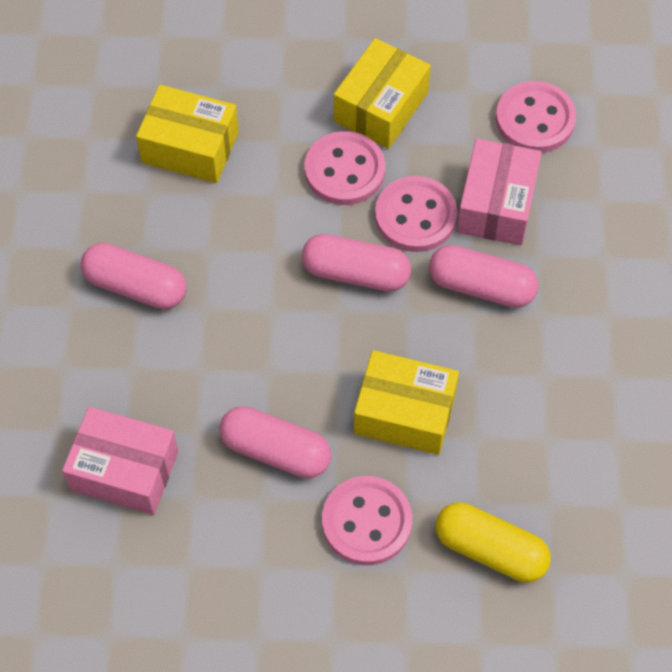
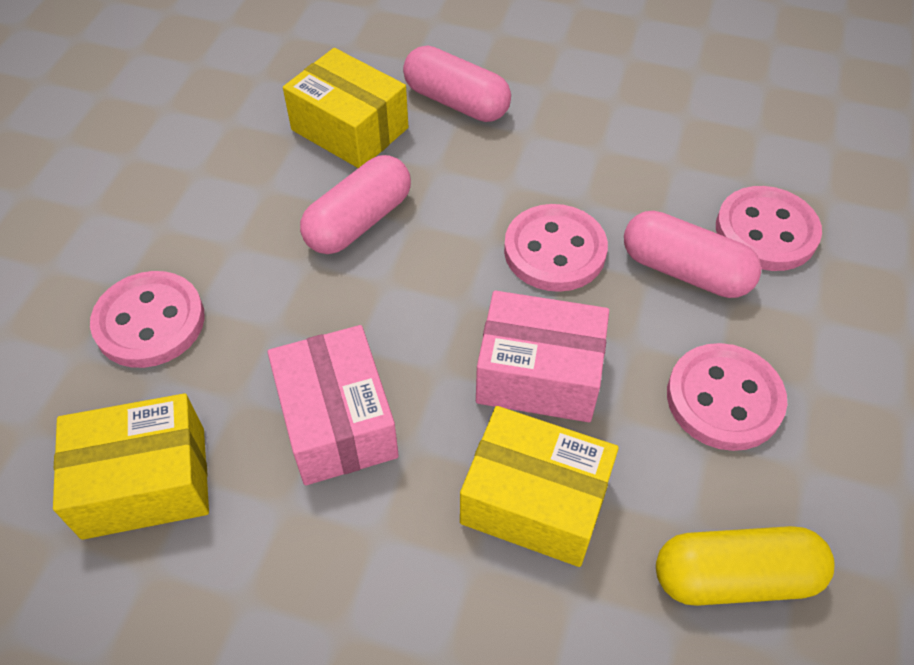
pink capsule: [81,243,186,309] [220,406,331,478] [302,234,411,292] [429,245,539,308] = 4 -> [300,155,411,254] [403,46,511,122] [624,211,761,298] = 3

